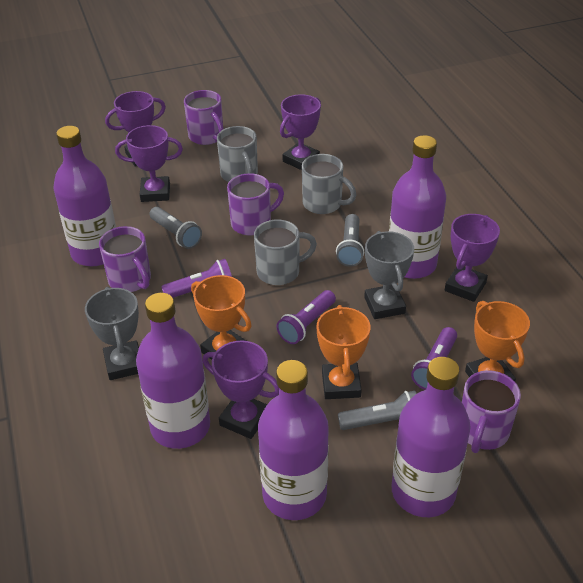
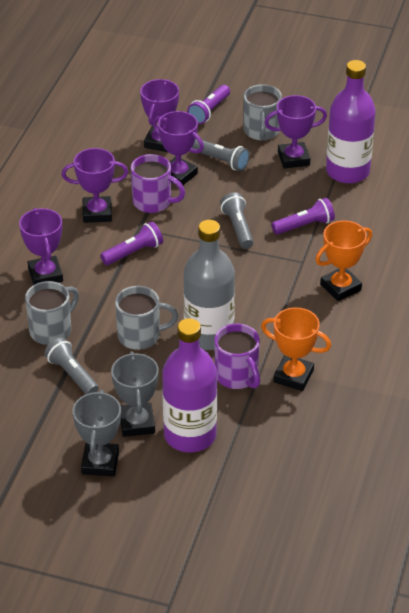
grey bottle: none = 0 -> [184,220,235,350] = 1
orange trophy: [191,275,252,360] [317,305,371,399] [465,301,530,381] = 3 -> [261,307,331,391] [315,221,372,301] = 2
purple bottle: [53,126,116,266] [136,293,210,449] [258,360,329,520] [389,135,446,279] [391,357,471,517] = 5 -> [162,318,217,453] [326,60,376,184] = 2
purple mug: [99,226,151,292] [184,90,223,145] [227,173,284,235] [462,370,521,453] = 4 -> [131,154,185,213] [214,324,260,389] = 2

